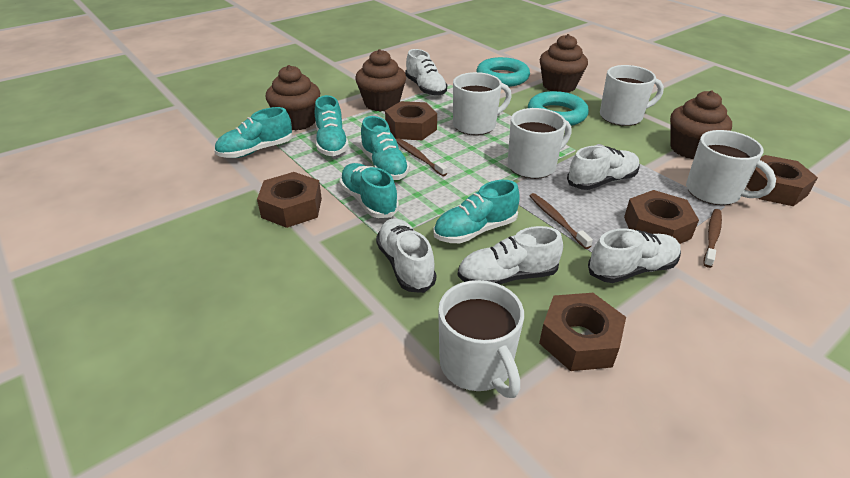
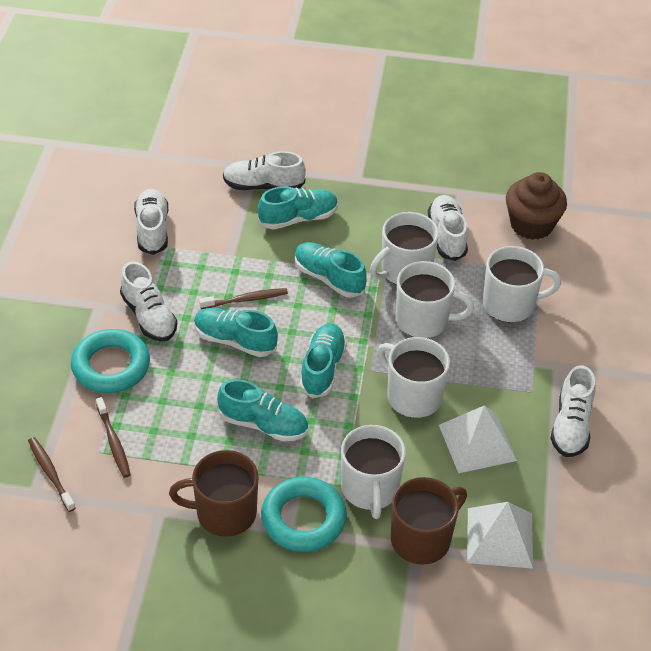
brown cupcake: [266,65,320,130] [355,49,406,112] [539,34,588,93] [670,90,732,159] = 4 -> [506,172,567,240] = 1
brown mug: none = 0 -> [169,450,258,537] [391,477,467,565] = 2
brown nut: [257,172,322,228] [385,101,437,140] [539,293,626,371] [624,190,699,244] [746,155,818,206] = 5 -> none = 0
white pyramid: none = 0 -> [439,405,517,474] [467,502,533,569] = 2

